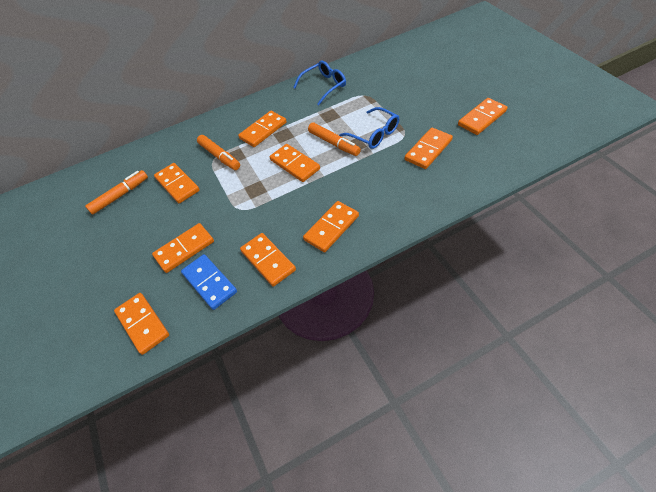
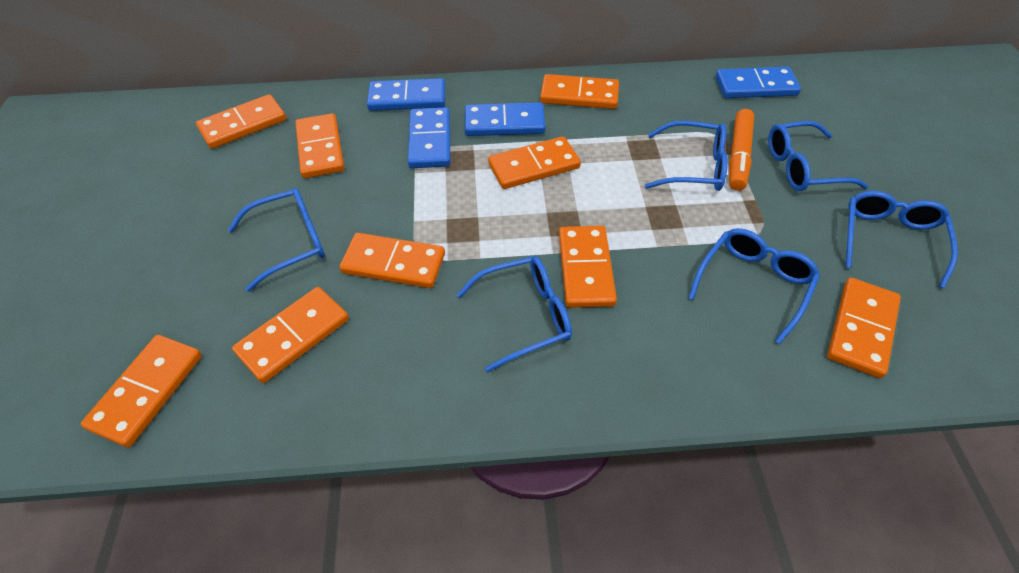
blue domino: [181,254,237,310] = 1 -> [367,78,445,111] [408,107,450,168] [465,102,545,136] [716,67,801,98] = 4
blue glasses: [293,61,346,105] [339,107,399,149] = 2 -> [228,188,325,292] [457,256,572,372] [645,121,728,191] [688,228,820,344] [768,121,869,191] [845,191,958,288] = 6
orange marker: [85,170,148,215] [197,135,240,170] [308,123,361,156] = 3 -> [729,109,754,191] = 1

